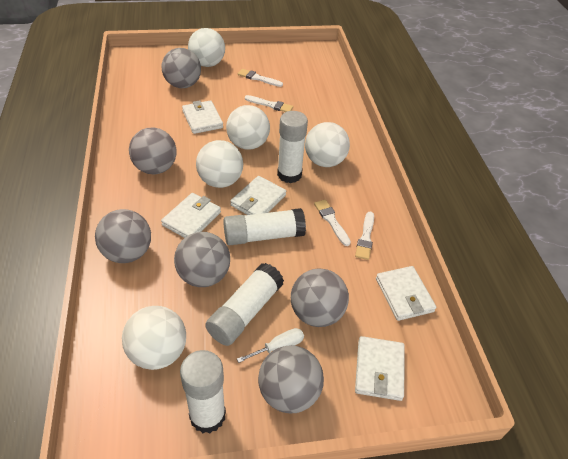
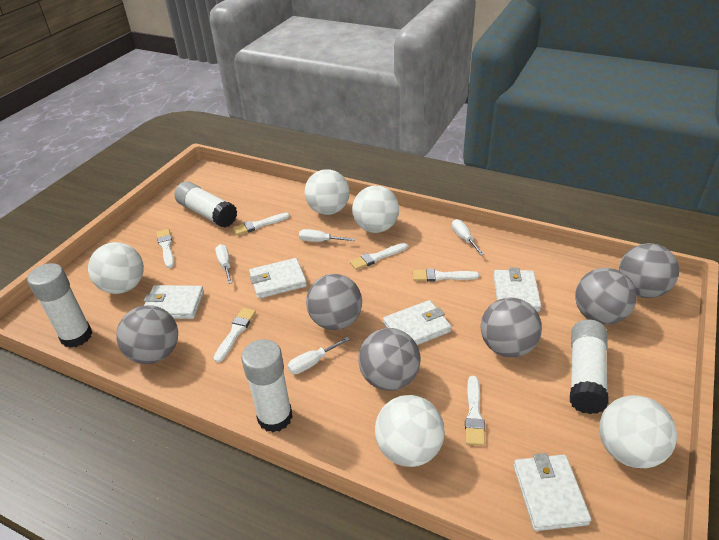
white brush: [238,69,283,87] [245,95,293,112] [314,199,351,246] [355,212,374,260] = 4 -> [156,229,174,268] [214,308,256,362] [232,213,290,235] [350,243,407,270] [413,269,479,282] [465,376,485,446] = 6
white screwdriver: [237,328,304,363] = 1 -> [215,244,232,284] [287,337,350,374] [299,229,355,242] [452,219,484,255] = 4

